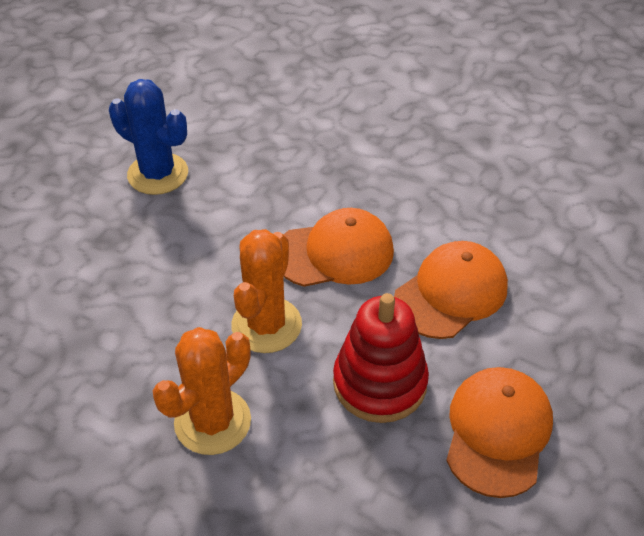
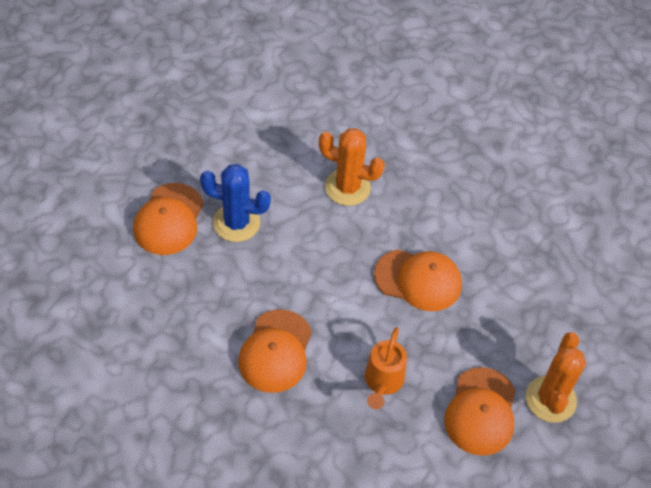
orange cap: [283,208,394,287] [394,241,508,339] [446,367,553,498] = 3 -> [133,183,204,255] [238,309,312,393] [374,249,462,311] [444,367,515,456] = 4
orange watering can: none = 0 -> [365,327,407,409] = 1
red stacking toy: [333,293,429,423] = 1 -> none = 0

